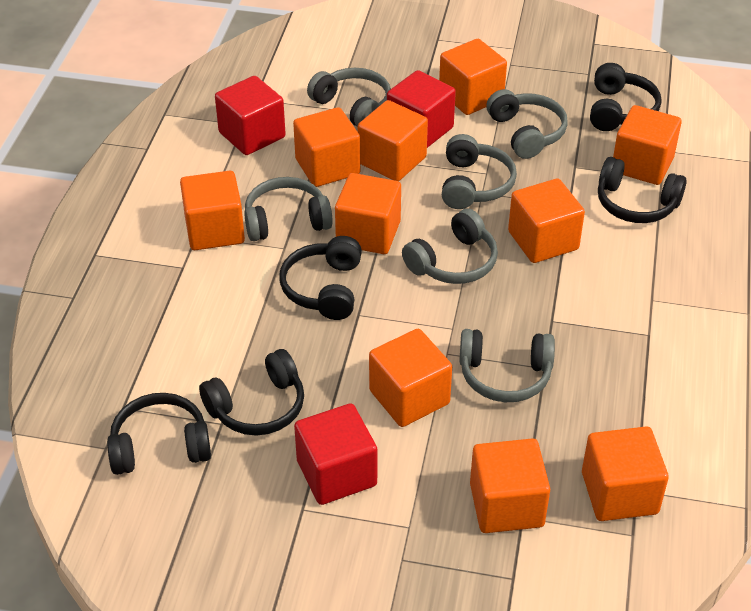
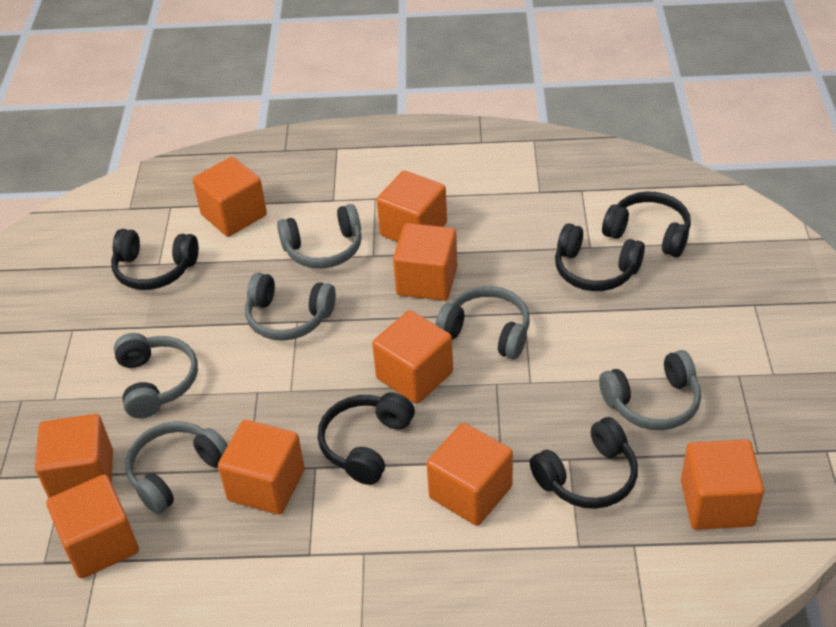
orange cube: [180,171,245,250] [293,107,360,187] [335,173,401,254] [358,100,428,181] [369,329,452,427] [439,39,507,115] [470,439,550,533] [508,179,585,263] [582,426,669,521] [613,105,682,185] = 10 -> [35,414,113,499] [46,475,139,579] [193,157,267,237] [218,420,305,515] [372,310,453,404] [377,171,447,242] [393,223,457,301] [426,423,513,526] [681,439,764,530] = 9
red cube: [215,76,286,155] [294,403,377,505] [387,70,456,148] = 3 -> none = 0

